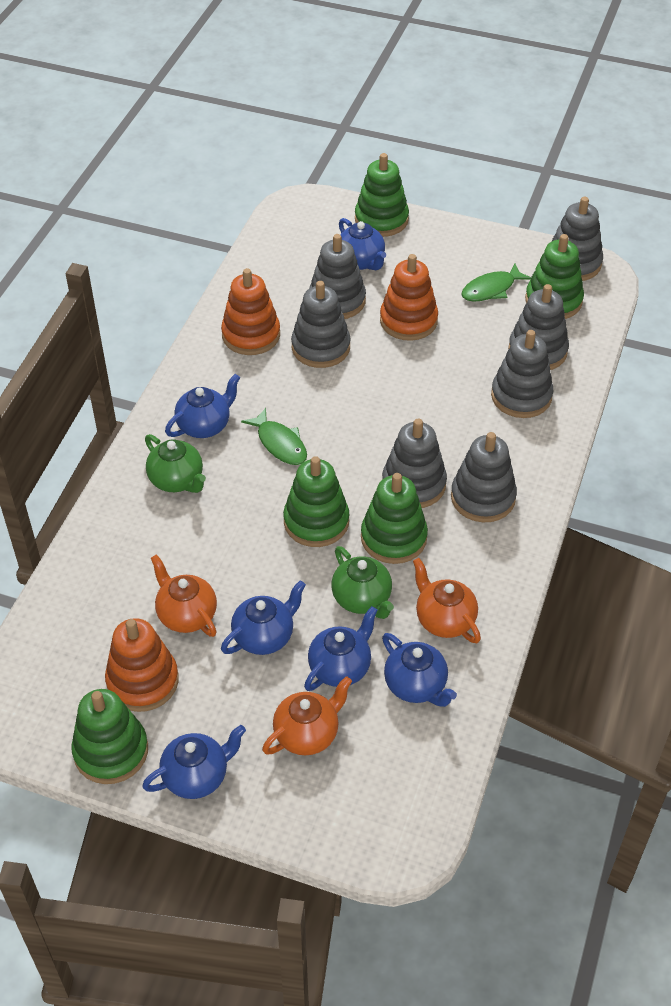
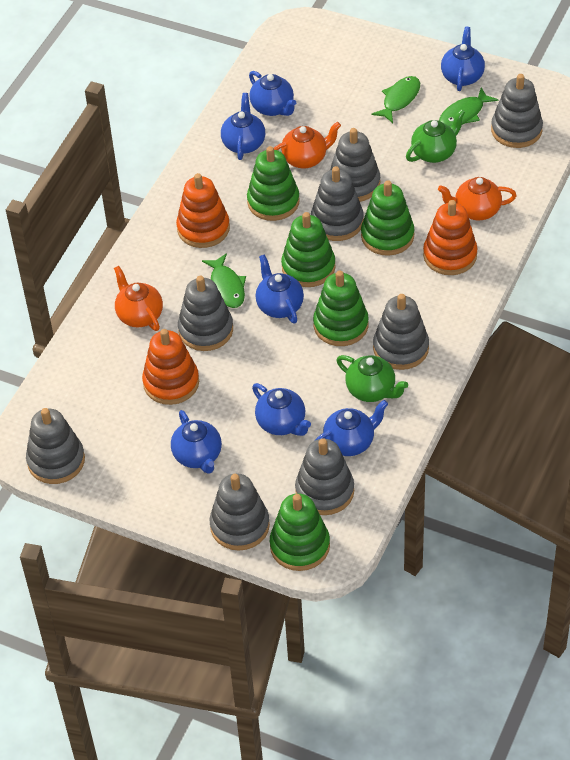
blue teapot: [142,725,246,799] [165,374,240,438] [221,580,306,655] [304,606,378,691] [339,218,386,270] [382,633,457,707] = 6 -> [171,410,222,474] [221,93,265,160] [249,71,296,116] [252,383,311,436] [256,254,304,323] [315,400,388,456] [441,27,485,91] = 7
green fish: [241,408,307,465] [461,264,531,302] = 2 -> [202,253,246,308] [372,76,420,123] [439,88,498,127] = 3
grey stacking toy: [291,281,351,368] [309,234,366,319] [382,419,447,508] [451,432,517,522] [491,330,553,418] [508,284,569,370] [552,197,603,281] = 7 -> [26,408,85,484] [178,276,233,351] [210,473,270,551] [295,438,354,515] [311,166,364,241] [330,128,380,202] [373,294,429,370] [491,74,543,148] = 8

